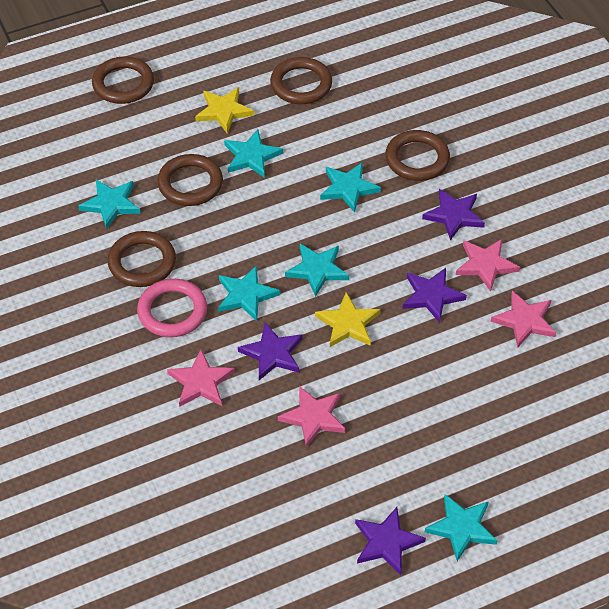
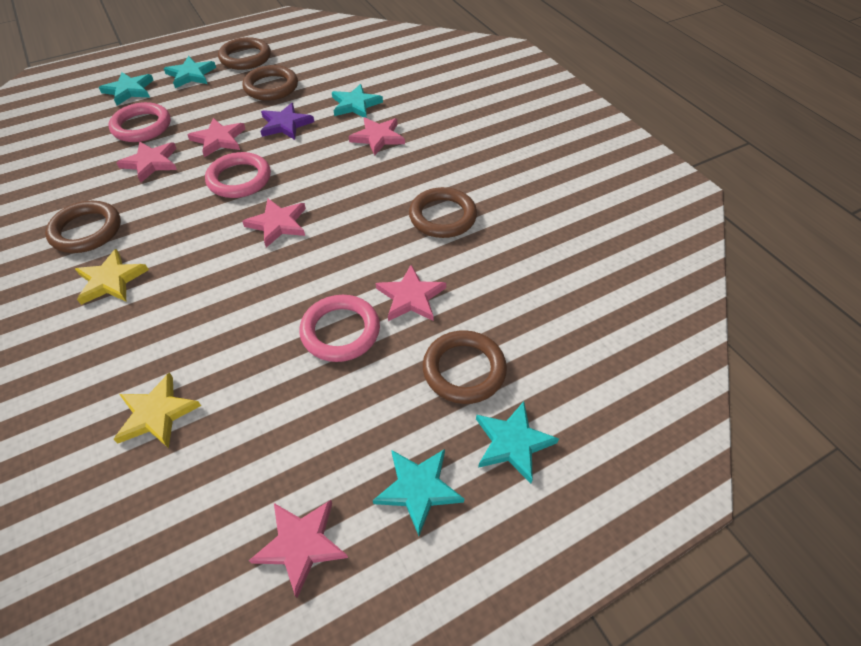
pink ring: [137,279,207,337] = 1 -> [109,102,171,142] [205,152,271,198] [299,295,380,362] = 3
pink star: [167,349,235,407] [278,386,345,448] [456,239,520,292] [491,291,556,347] = 4 -> [116,142,177,182] [188,118,245,157] [242,199,306,247] [249,500,348,598] [349,117,405,155] [376,265,446,321] = 6
purple star: [238,322,303,380] [355,507,426,575] [403,268,467,323] [422,189,485,240] = 4 -> [261,103,314,140] = 1
turquoise star: [78,179,141,229] [218,265,280,321] [224,130,283,178] [285,244,349,297] [320,162,381,213] [425,494,497,561] = 6 -> [99,72,153,105] [164,56,216,88] [332,84,383,118] [373,449,464,536] [476,401,559,483] = 5

